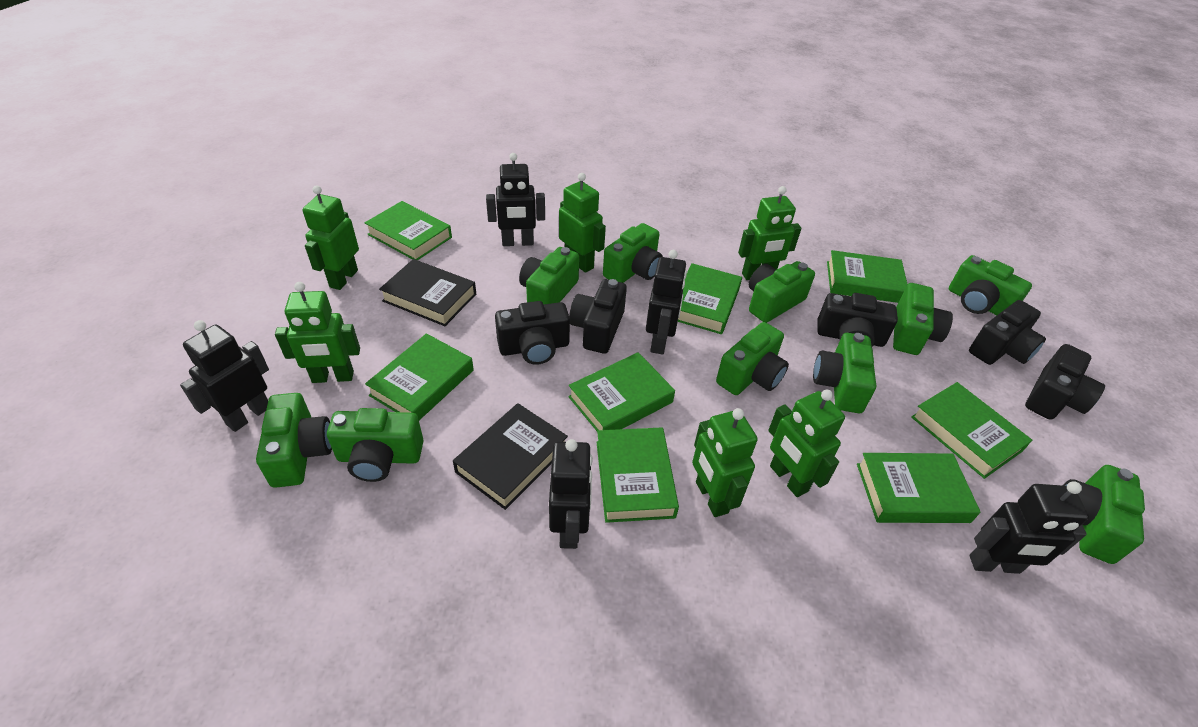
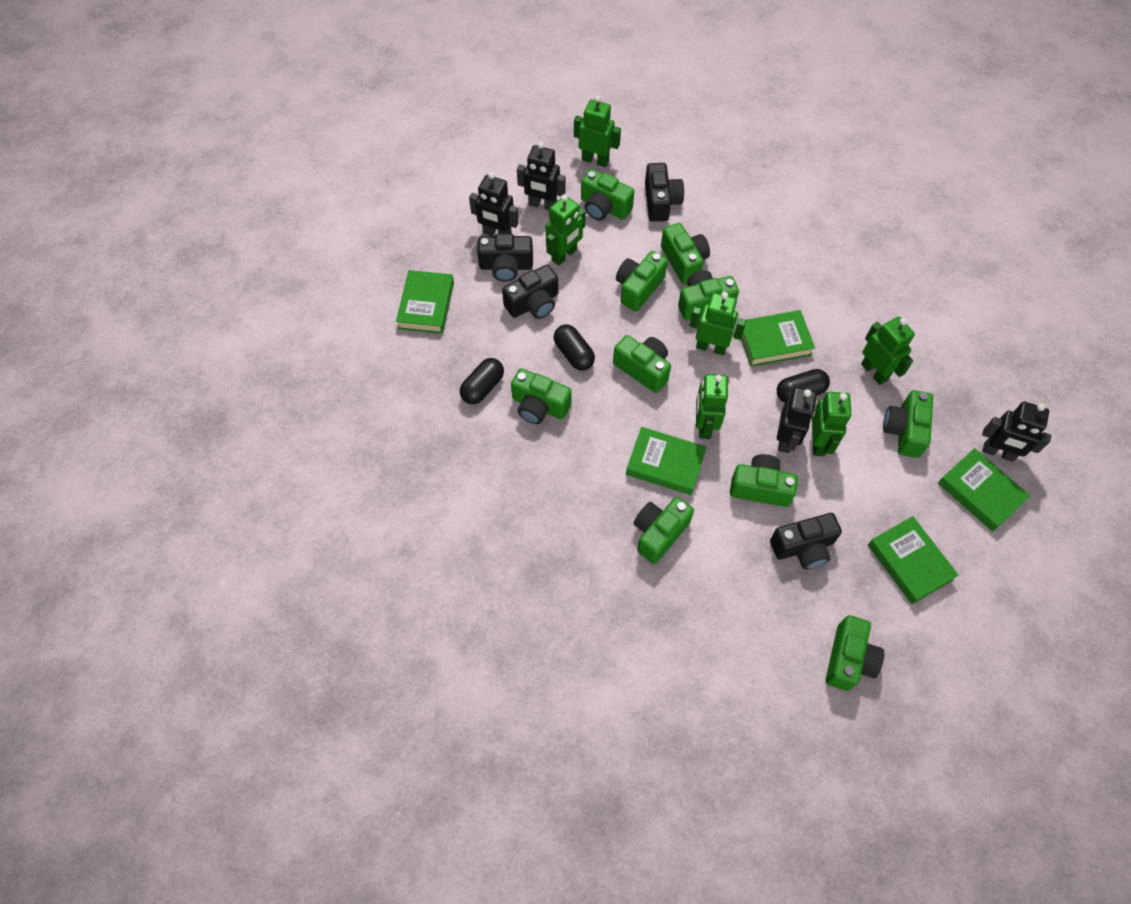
black book: [379,259,476,326] [453,403,568,510] = 2 -> none = 0
black camera: [495,301,570,365] [569,279,627,354] [817,293,898,347] [969,300,1046,365] [1025,344,1105,420] = 5 -> [477,234,533,282] [502,265,558,319] [645,163,684,222] [770,513,842,570] = 4
black capsule: none = 0 -> [460,358,504,404] [554,325,595,370] [777,369,830,403] = 3
black robot: [180,320,269,432] [486,153,545,246] [549,439,593,549] [646,250,687,354] [969,481,1089,574] = 5 -> [469,172,519,236] [517,142,565,210] [777,387,817,453] [982,402,1052,462] = 4
green book: [365,201,452,260] [365,333,474,420] [568,352,675,431] [596,427,679,523] [678,263,742,334] [827,250,908,303] [857,453,980,523] [911,382,1032,479] = 8 -> [396,270,454,334] [626,427,707,495] [741,310,815,367] [868,516,959,604] [938,448,1030,532] = 5

